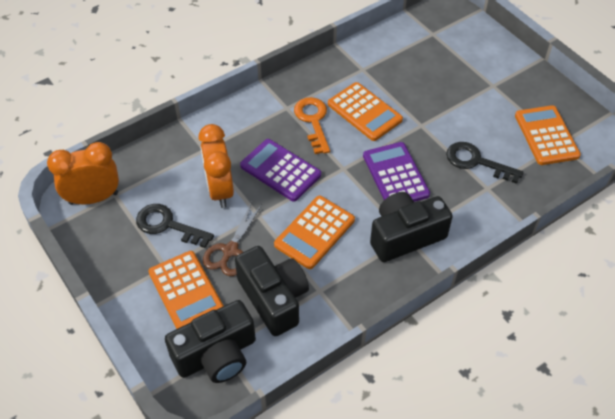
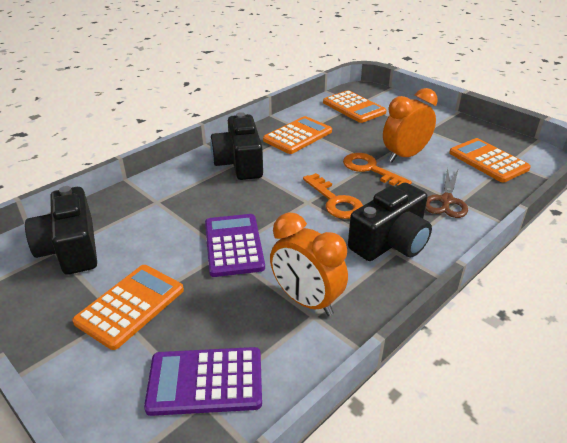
black key: [136,204,214,248] [446,142,524,184] = 2 -> none = 0
orange key: [294,97,330,154] = 1 -> [303,173,363,219] [343,153,412,186] = 2

